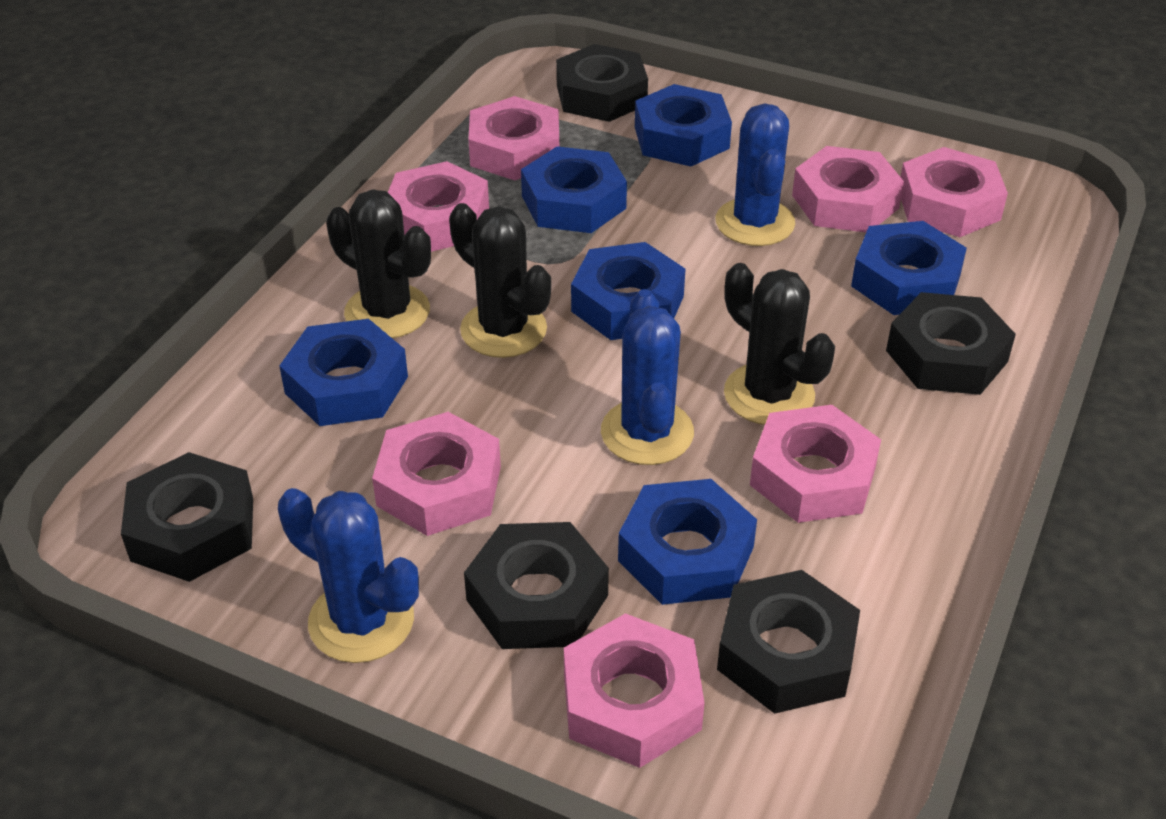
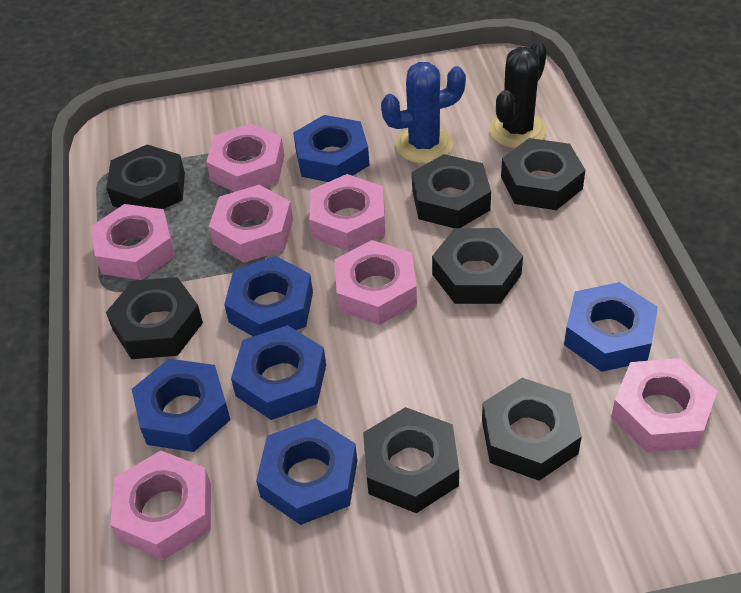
black cactus: [326,189,431,338] [449,203,551,358] [724,263,835,425] = 3 -> [489,41,547,148] = 1
black nut: [121,452,253,582] [464,522,609,649] [556,44,648,122] [717,570,860,714] [886,292,1016,395] = 5 -> [106,144,185,209] [106,277,203,359] [363,407,459,513] [412,154,491,228] [432,228,523,304] [482,378,582,481] [501,138,585,210] = 7
blue cactus: [278,488,419,663] [601,289,694,465] [716,104,795,246] = 3 -> [381,62,466,164] = 1

